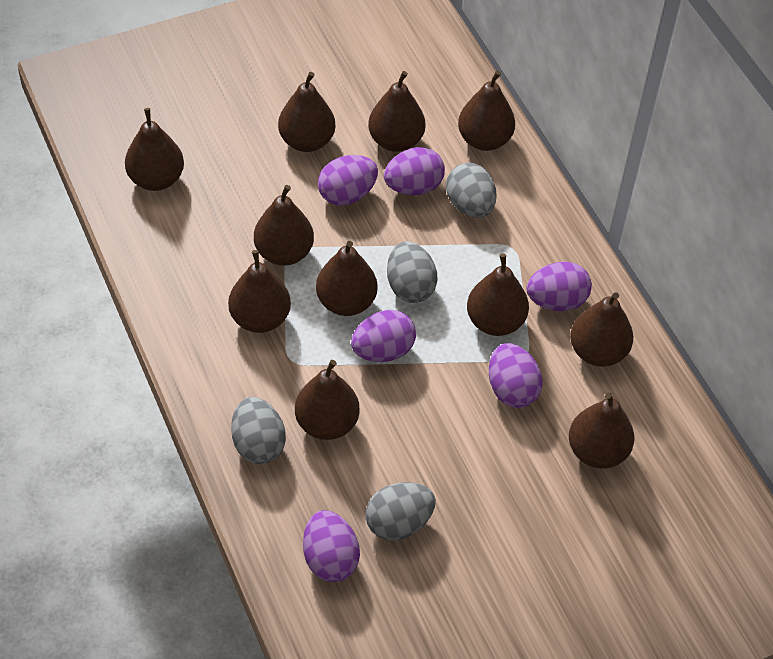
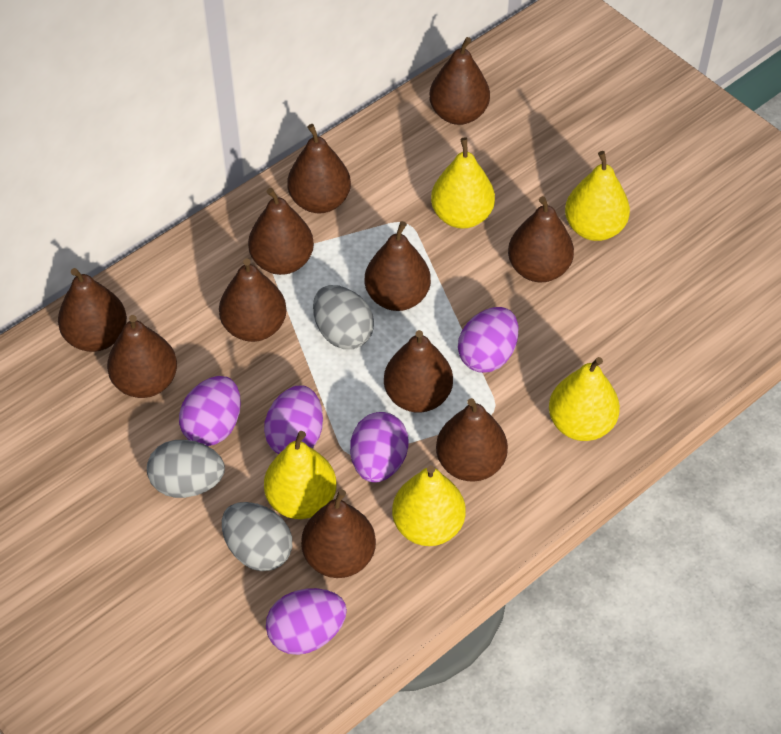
grey egg: [231,397,286,464] [365,482,436,541] [387,241,437,303] [446,163,497,218] = 4 -> [147,440,225,498] [222,502,292,571] [313,285,374,349] = 3
purple egg: [303,510,360,582] [318,155,378,206] [351,310,416,362] [384,147,445,195] [489,343,543,408] [526,261,592,311] = 6 -> [179,376,241,446] [264,385,323,454] [266,588,347,655] [350,412,409,483] [458,307,518,373] = 5
yellow pear: none = 0 -> [264,431,337,519] [392,465,466,546] [431,137,495,229] [549,357,620,441] [565,151,630,241] = 5

